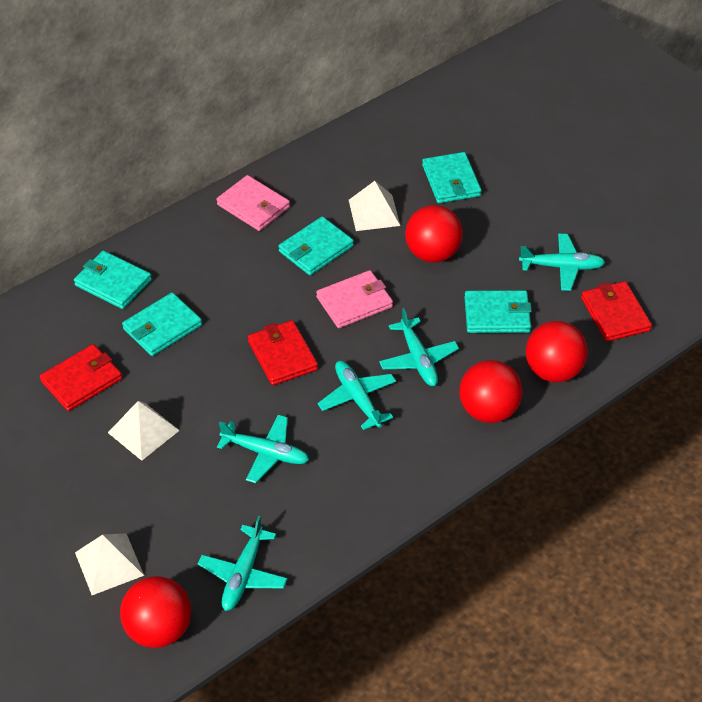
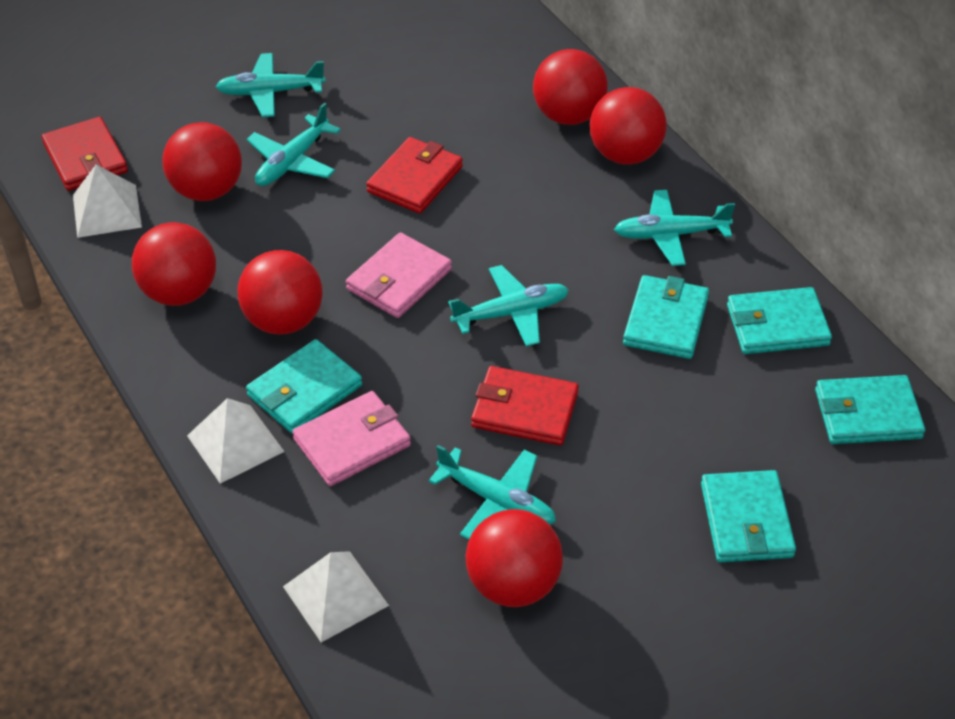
red ball: [120,576,191,648] [405,205,463,263] [459,360,523,423] [526,321,588,382] = 4 -> [132,222,216,306] [162,122,242,201] [238,250,323,335] [465,509,563,607] [533,49,608,125] [590,87,667,165] = 6

